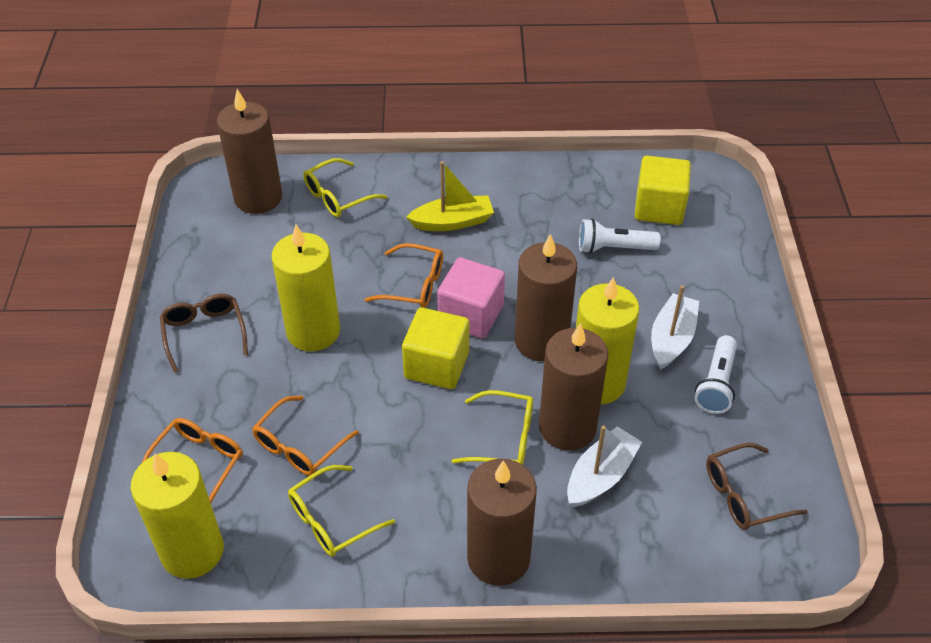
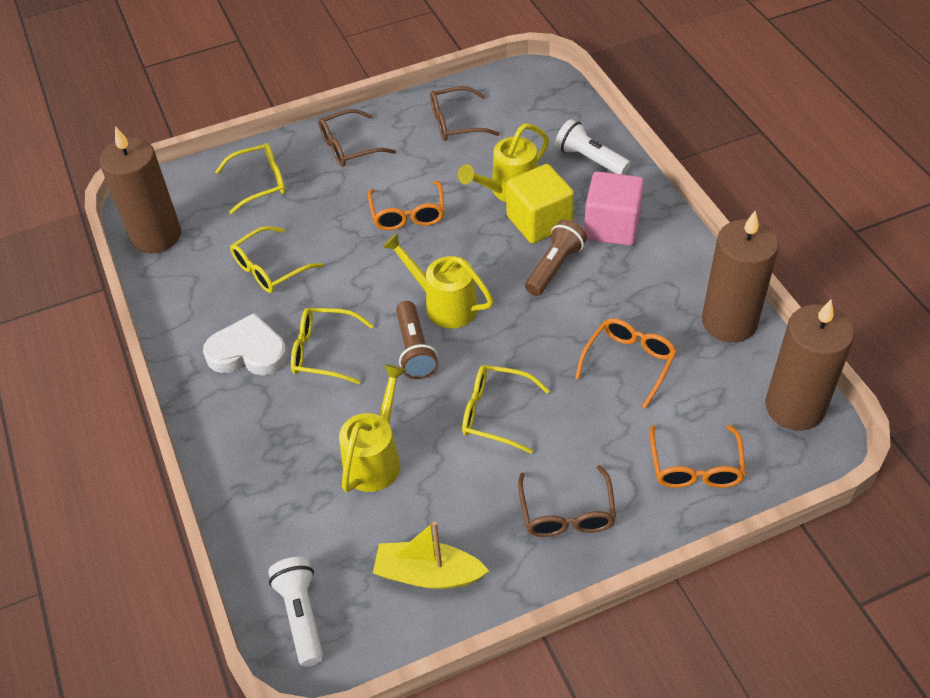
brown candle: [217,89,282,214] [467,458,537,586] [515,234,577,361] [539,323,608,451] = 4 -> [99,126,181,254] [702,211,779,342] [765,299,855,431] = 3
brown flashlight: none = 0 -> [396,301,438,379] [525,220,587,296] = 2
brown glasses: [160,294,248,373] [706,443,808,530] = 2 -> [318,109,396,167] [430,86,500,141] [518,465,616,537] = 3
white boat: [567,425,642,507] [651,285,699,370] = 2 -> none = 0
white heart: none = 0 -> [203,313,287,375] = 1
yellow candle: [131,452,224,579] [271,225,340,351] [576,277,640,404] = 3 -> none = 0
yellow cube: [402,307,469,389] [634,156,691,225] = 2 -> [506,164,574,244] = 1
yellow glasses: [288,465,395,557] [303,158,387,217] [452,390,533,465] = 3 -> [215,143,286,214] [230,226,323,293] [291,308,374,384] [462,365,550,454] = 4
yellow watering can: none = 0 -> [339,364,406,492] [383,233,494,328] [458,124,549,202] = 3

